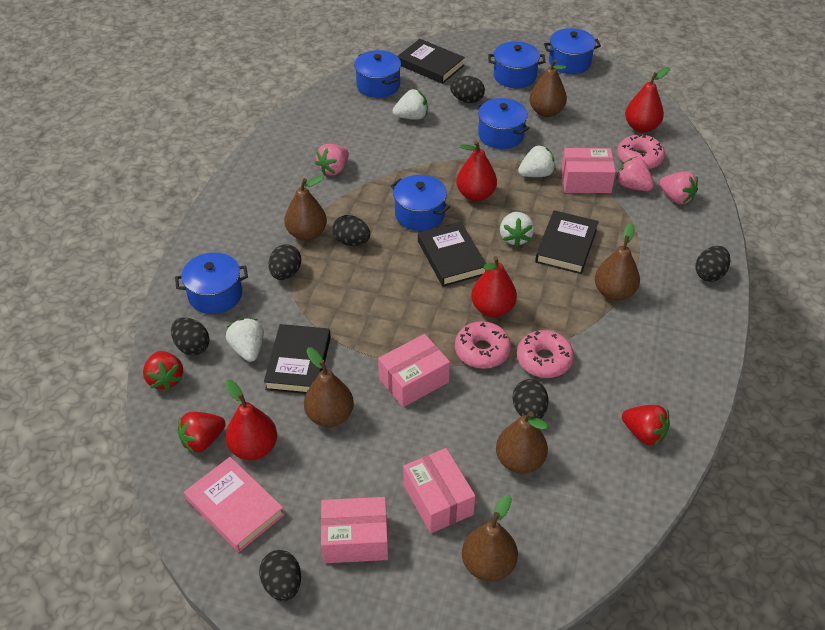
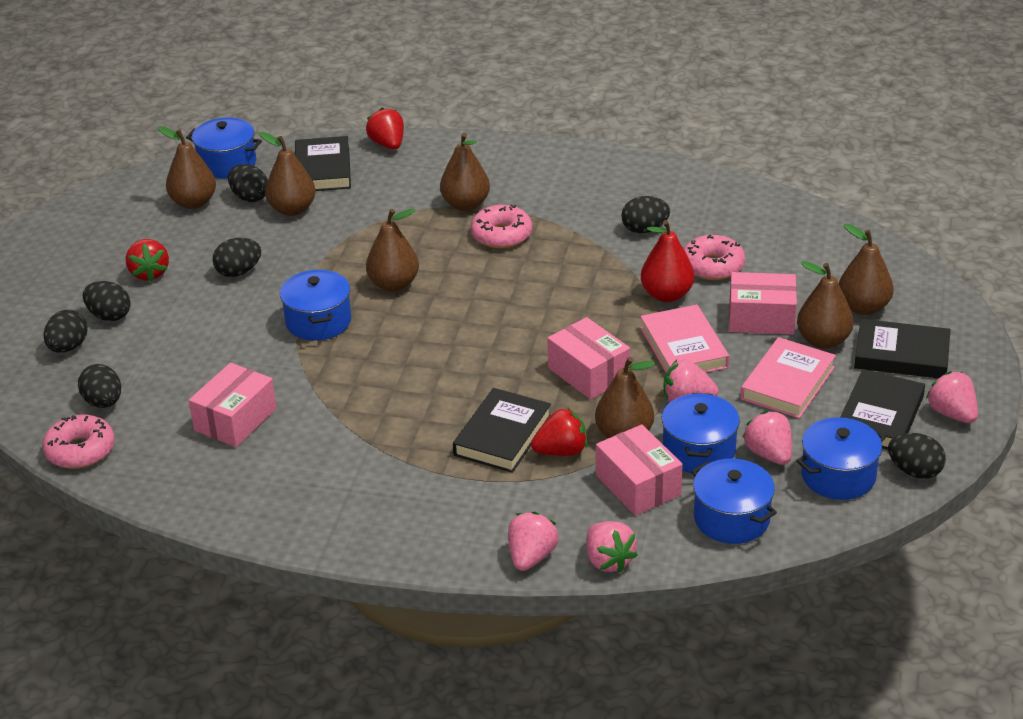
blue pot: [175,252,248,314] [354,50,401,98] [391,175,450,231] [477,98,529,149] [488,41,545,88] [544,28,601,74] = 6 -> [186,118,262,178] [280,270,351,341] [662,393,740,473] [692,459,777,544] [796,417,886,500] = 5
brown pear: [284,176,327,241] [304,347,354,427] [462,494,518,581] [496,411,548,474] [529,59,567,117] [595,223,640,301] = 6 -> [158,126,216,209] [259,132,316,216] [366,209,419,292] [440,133,490,211] [595,357,655,438] [797,261,854,349] [839,224,894,315] = 7
pink book: [184,457,284,552] = 1 -> [640,305,729,373] [741,337,836,419] = 2
pink strawberry: [315,144,349,175] [616,157,654,191] [659,171,698,204] = 3 -> [508,512,558,571] [586,521,638,573] [663,360,718,402] [742,411,792,465] [926,371,978,423] = 5
red pear: [225,380,277,460] [456,141,497,201] [471,256,517,317] [625,67,670,133] = 4 -> [641,220,694,302] = 1
white strawberry: [226,318,264,362] [393,89,428,120] [500,212,534,247] [518,145,556,177] = 4 -> none = 0

